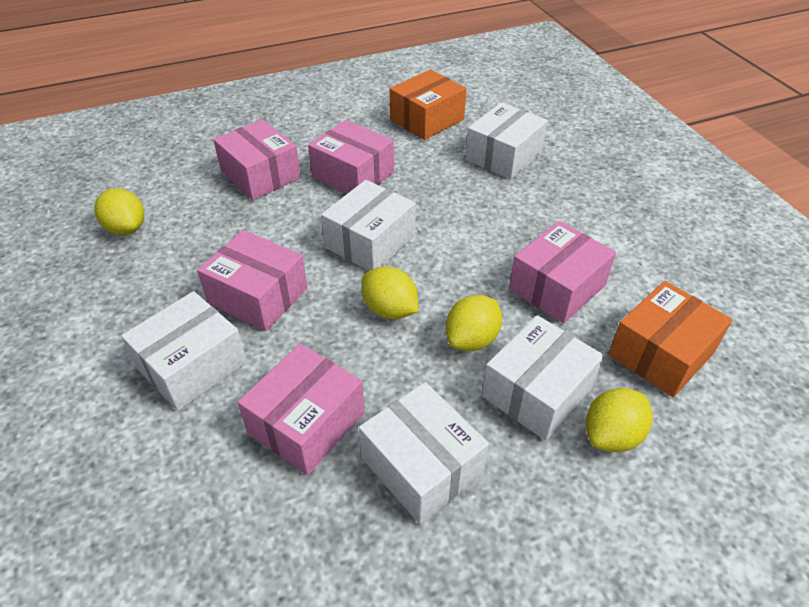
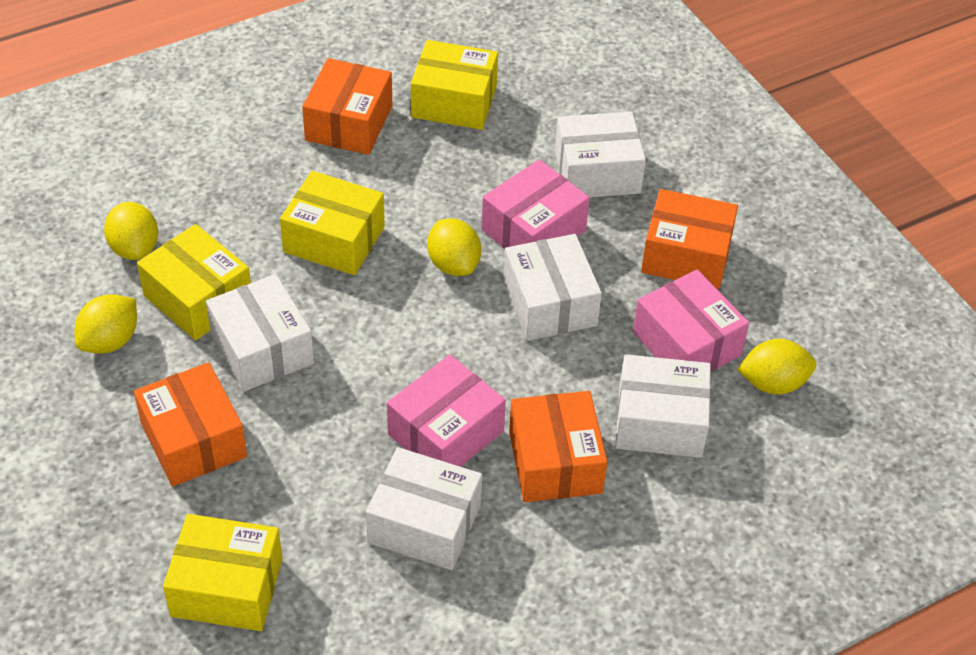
orange box: [390,70,467,140] [608,281,732,397] = 2 -> [134,362,247,487] [302,58,392,155] [509,391,608,502] [641,189,738,289] = 4
pink box: [197,230,308,331] [213,119,301,200] [238,343,365,475] [308,120,394,194] [509,221,616,324] = 5 -> [387,355,506,467] [482,159,590,249] [633,269,749,372] = 3
yellow box: none = 0 -> [137,224,251,340] [163,514,283,631] [280,171,385,275] [411,40,498,130] = 4

